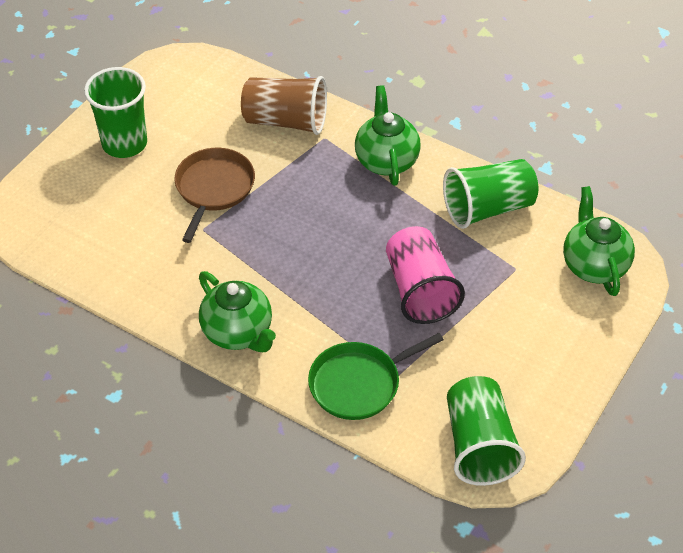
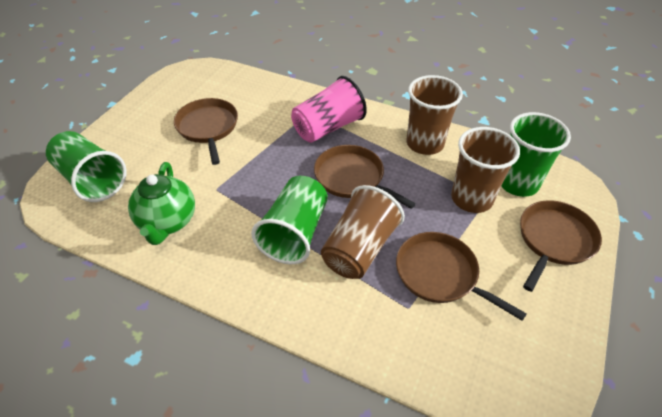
brown cup: [241,76,327,135] = 1 -> [321,185,405,279] [407,75,463,155] [451,127,520,213] = 3
brown pan: [174,148,255,243] = 1 -> [174,98,238,165] [314,145,416,209] [396,232,527,321] [520,200,602,292] = 4
green pan: [308,333,444,420] = 1 -> none = 0
green teapot: [199,271,276,352] [355,85,421,186] [563,186,635,296] = 3 -> [128,162,195,245] = 1

